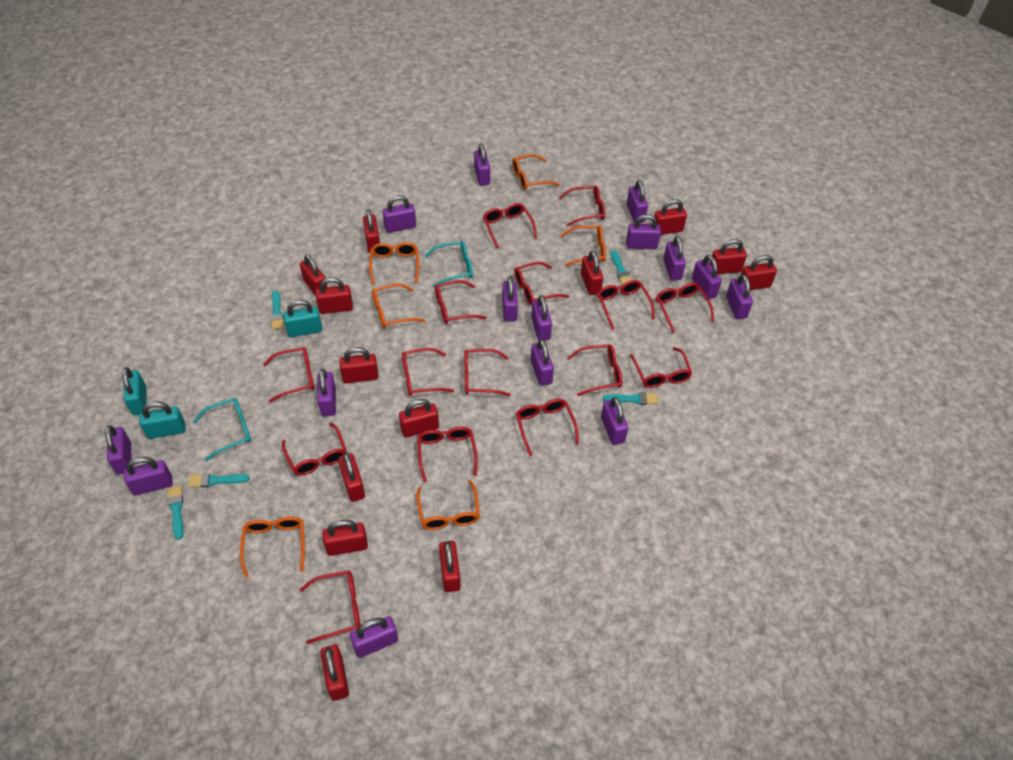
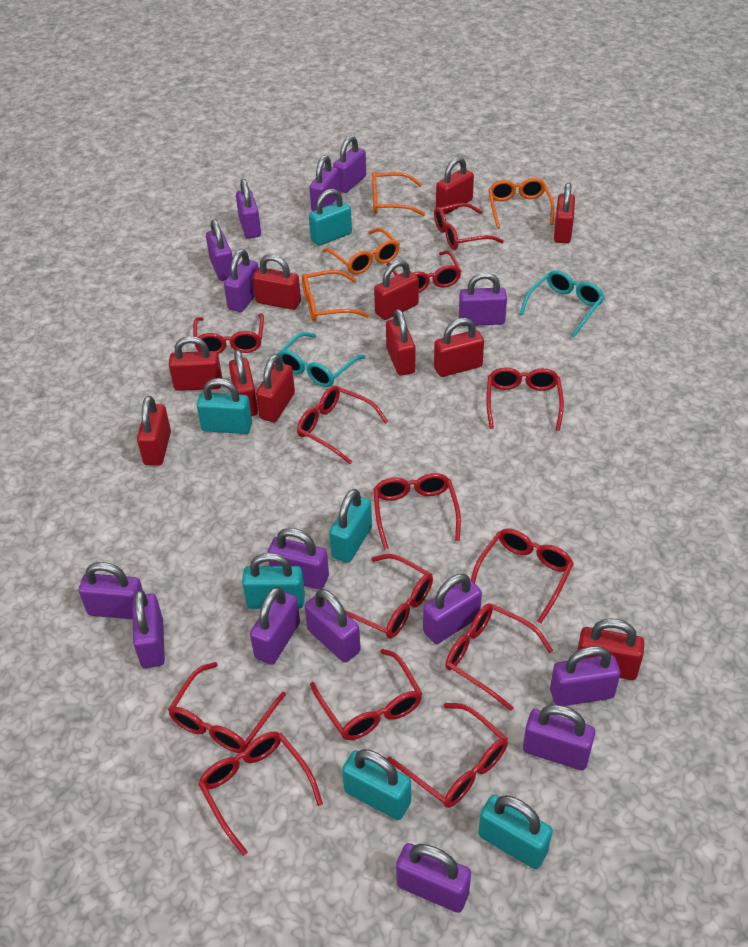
orange glasses: [240,517,305,578] [369,242,419,285] [372,284,425,328] [416,480,480,530] [512,154,560,190] [560,225,606,266] = 6 -> [302,270,369,322] [322,228,400,275] [372,172,425,216] [488,178,555,229] = 4
red glasses: [263,347,314,402] [282,423,347,476] [300,571,360,644] [402,348,454,396] [417,427,478,482] [435,280,487,324] [464,349,511,396] [483,203,537,249] [514,262,569,305] [516,399,579,456] [559,186,605,226] [567,344,622,396] [597,280,655,330] [630,347,692,388] [656,283,714,333] = 15 -> [168,662,286,753] [193,313,264,354] [198,731,323,856] [297,386,388,464] [310,649,423,740] [345,554,433,638] [373,473,461,550] [386,250,461,293] [387,703,508,808] [434,203,504,250] [445,603,553,711] [471,528,574,623] [486,367,564,431] = 13
red padlock: [300,254,327,296] [316,277,353,314] [320,645,349,701] [322,520,368,556] [338,453,365,502] [339,347,379,383] [363,209,380,253] [399,399,439,438] [439,541,461,592] [581,251,603,295] [654,199,687,235] [710,239,747,274] [741,255,777,290] = 13 -> [137,396,171,466] [169,336,222,391] [229,350,258,416] [253,254,301,310] [256,354,295,422] [374,260,419,320] [386,309,415,376] [434,318,484,377] [436,157,474,214] [554,183,575,243] [577,618,644,680] = 11
turquoise brush: [167,485,183,540] [189,473,250,488] [271,290,284,330] [603,392,658,405] [611,250,632,285] = 5 -> none = 0
turquoise padlock: [122,367,147,415] [139,401,185,439] [283,300,322,337] = 3 -> [197,378,252,434] [242,553,305,609] [309,189,352,246] [329,489,372,563] [342,749,411,820] [478,795,553,869] = 6

